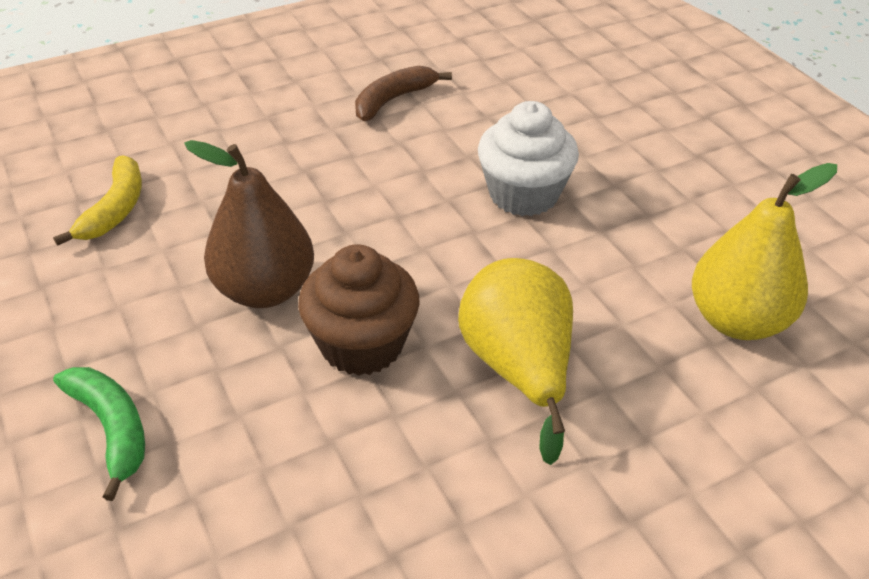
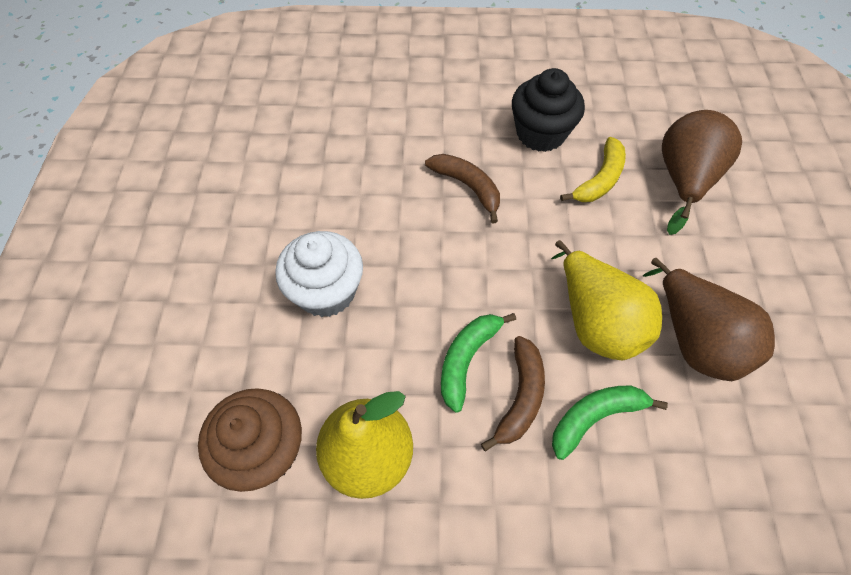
black cupcake: none = 0 -> [512,68,585,152] = 1
brown banana: [355,66,452,121] = 1 -> [425,154,500,223] [481,336,545,452] = 2
brown pear: [184,140,314,308] = 1 -> [643,258,775,381] [662,110,742,235] = 2
green banana: [53,367,145,501] = 1 -> [441,313,516,413] [552,386,668,460] = 2

